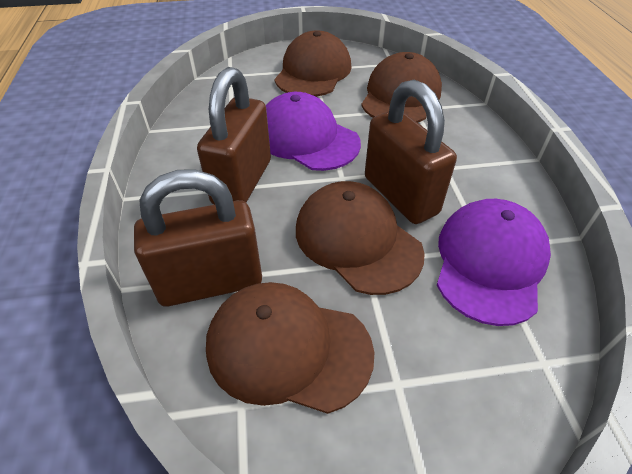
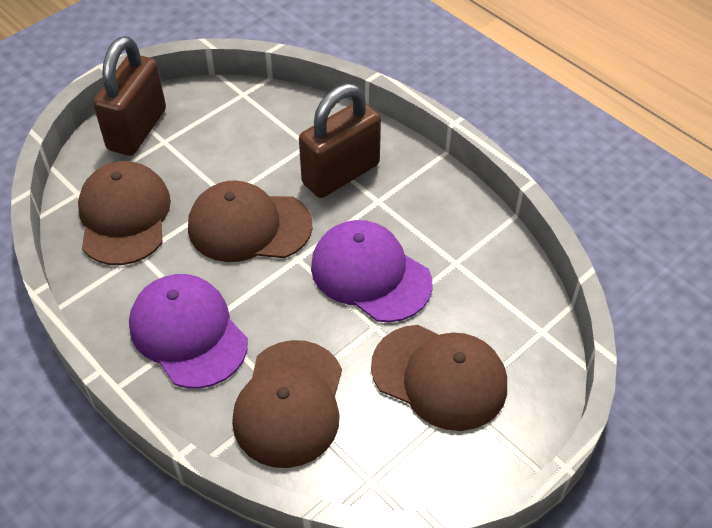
brown padlock: [134,169,262,307] [197,67,271,205] [365,80,457,224] = 3 -> [93,36,166,156] [299,84,381,198] = 2

